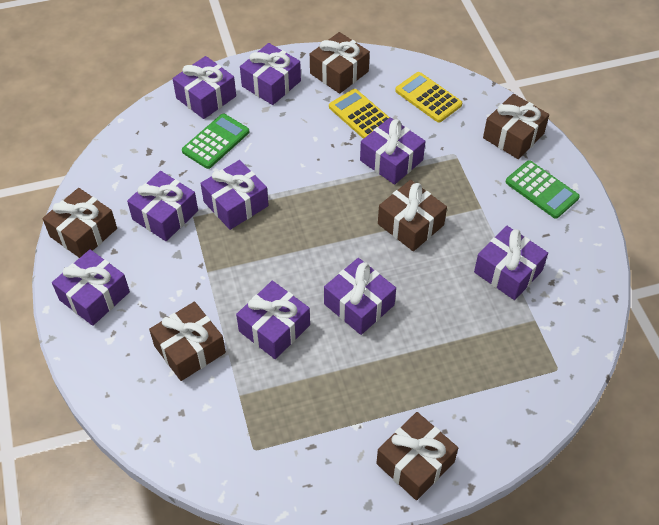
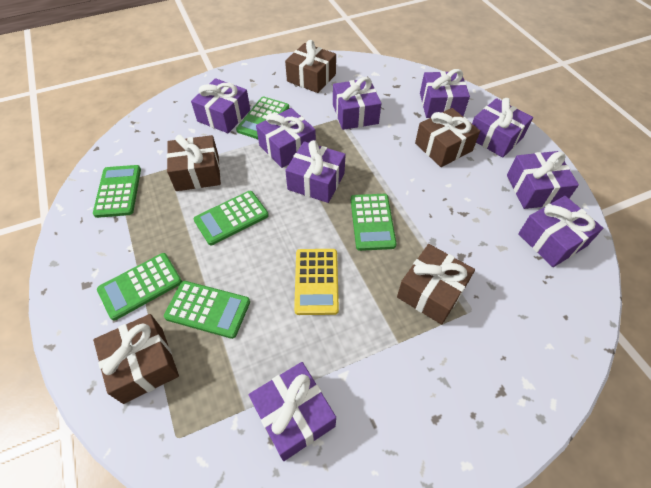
brown gift: [42,188,117,258] [149,302,226,381] [310,32,370,94] [376,412,458,500] [378,180,447,251] [483,94,549,159] = 6 -> [93,314,179,404] [167,135,221,191] [285,40,336,93] [397,244,475,325] [415,108,480,167] = 5
green calculator: [182,114,249,169] [506,160,580,218] = 2 -> [93,165,141,218] [97,253,182,320] [164,281,250,339] [194,191,269,245] [236,97,289,139] [351,194,397,251] = 6
yellow calculator: [329,89,390,139] [395,72,462,122] = 2 -> [294,249,339,315] = 1

